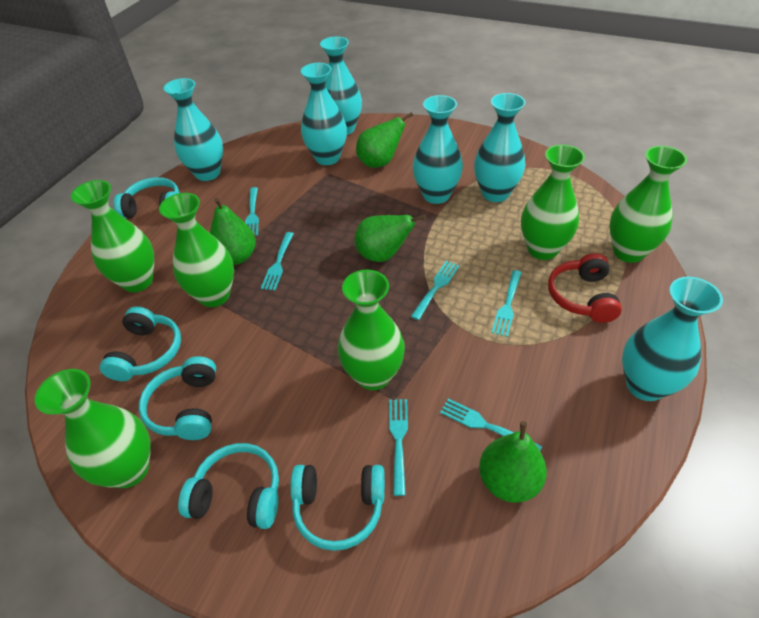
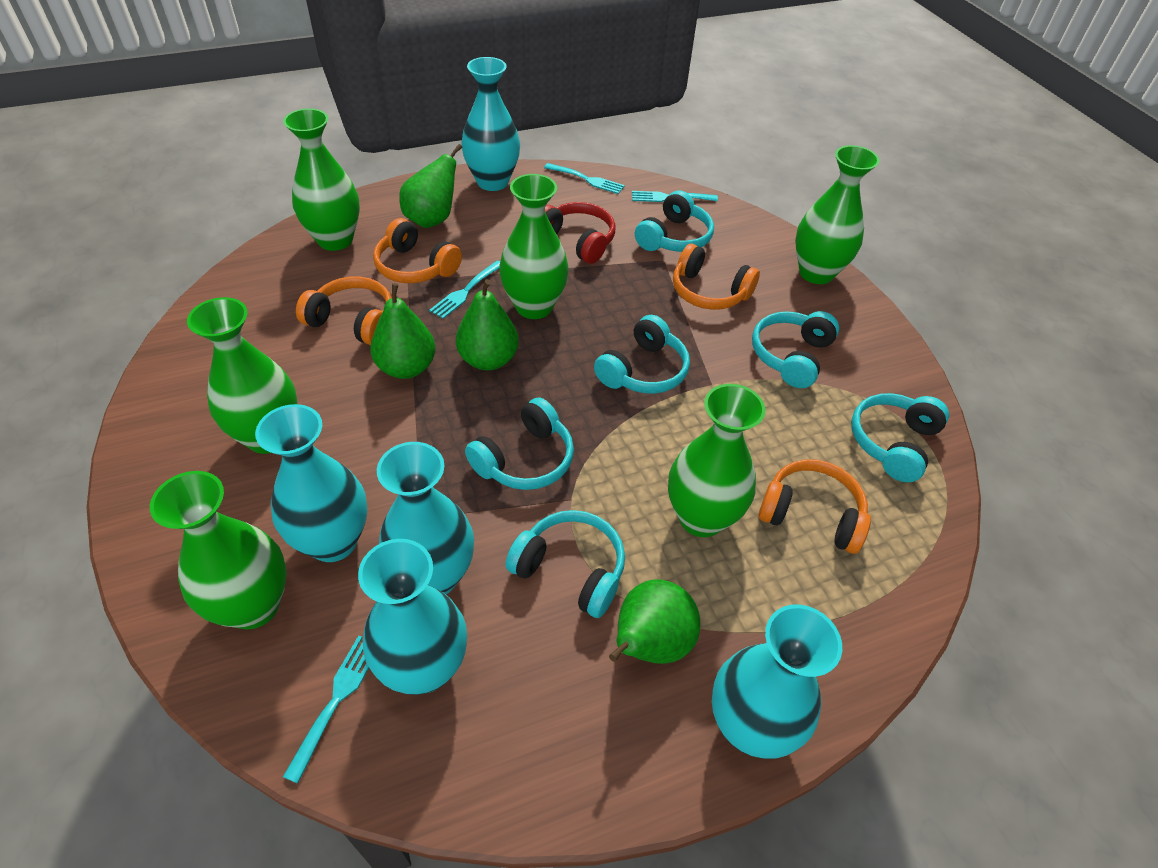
orange headphones: none = 0 -> [296,276,391,345] [373,218,462,283] [673,244,760,310] [758,459,871,554] = 4
turquoise fork: [245,187,259,236] [261,232,294,291] [389,399,408,496] [411,261,460,320] [440,398,542,450] [491,270,522,337] = 6 -> [283,635,369,783] [429,261,500,319] [544,163,625,194] [632,191,718,202] = 4
turquoise headphones: [100,306,181,381] [114,177,179,219] [139,356,216,440] [178,443,279,529] [290,465,385,551] = 5 -> [465,398,574,490] [505,510,625,618] [594,315,690,394] [635,191,714,252] [752,311,839,388] [851,393,949,482] = 6
turquoise vase: [164,78,223,181] [301,63,347,165] [320,36,362,135] [413,95,463,204] [474,93,526,202] [622,277,723,401] = 6 -> [255,404,368,562] [358,539,467,695] [377,442,474,594] [461,57,520,191] [712,605,842,759] = 5

